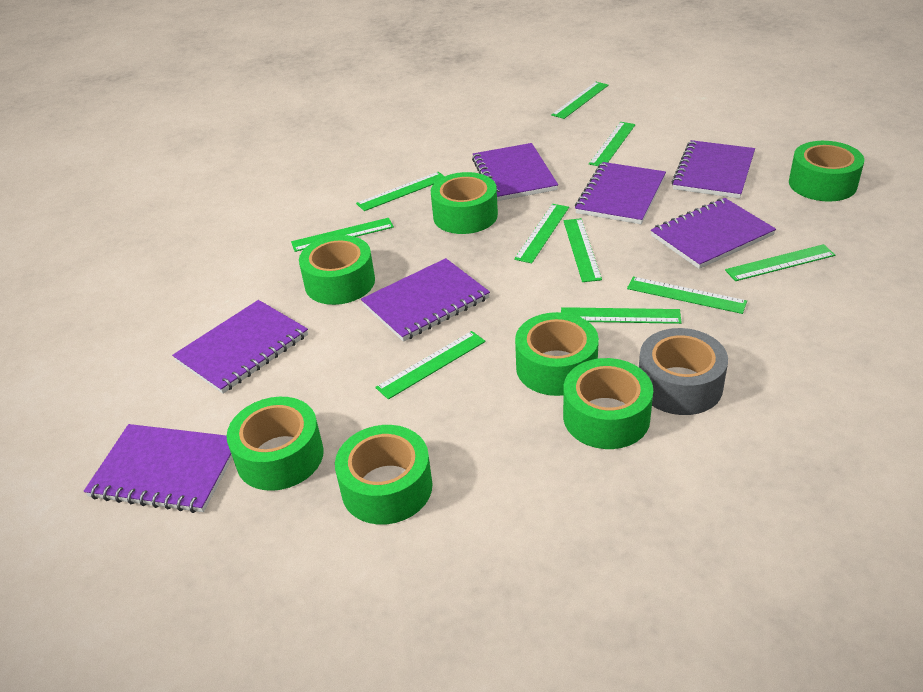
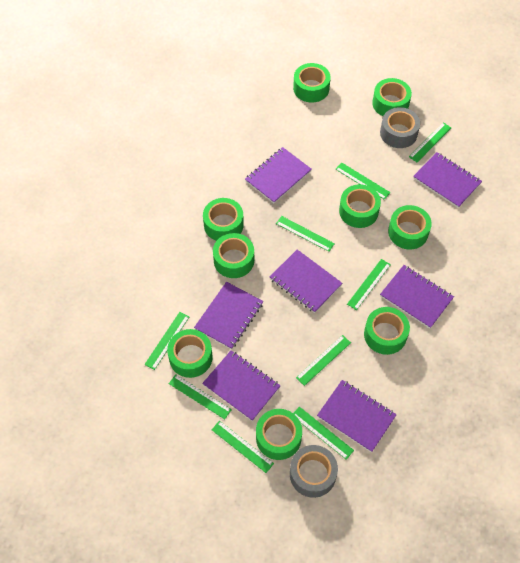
green ruler: [291,218,394,252] [356,172,445,211] [375,331,485,399] [514,204,569,263] [551,82,609,119] [561,307,682,324] [563,218,602,282] [589,122,636,166] [627,277,747,314] [725,244,835,281] = 10 -> [144,312,189,370] [169,374,232,419] [211,421,274,473] [276,216,335,252] [293,407,354,460] [296,335,351,386] [336,162,391,200] [347,259,391,310] [409,122,451,162] = 9
green tape: [227,397,324,491] [299,235,375,305] [335,425,432,524] [431,172,498,234] [515,312,599,396] [563,358,653,449] [789,141,864,202] = 7 -> [167,329,213,378] [203,198,244,241] [213,233,254,278] [256,409,302,460] [293,63,331,103] [339,184,381,228] [364,307,410,355] [372,78,412,116] [388,205,432,250] = 9
grey tape: [639,328,728,415] = 1 -> [290,445,338,498] [380,107,420,148] = 2

